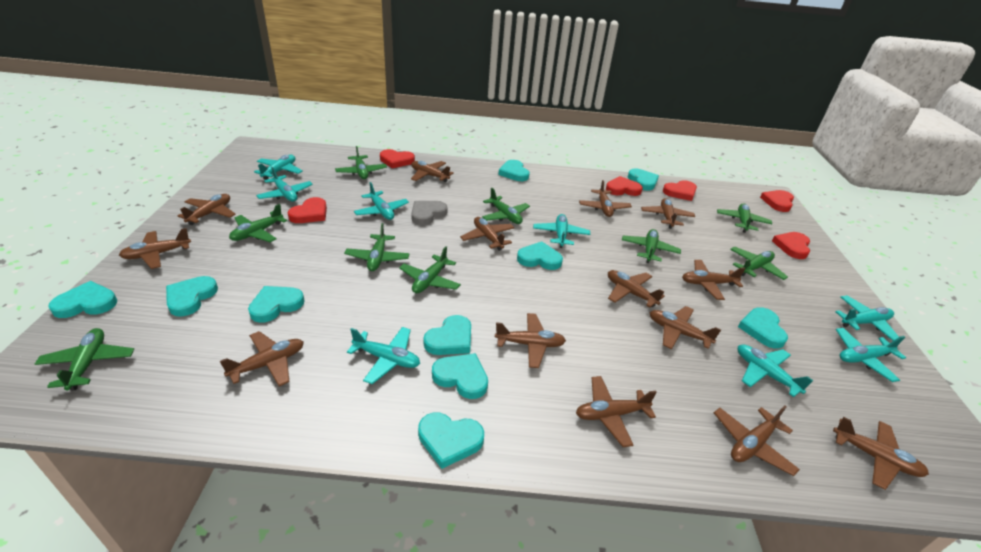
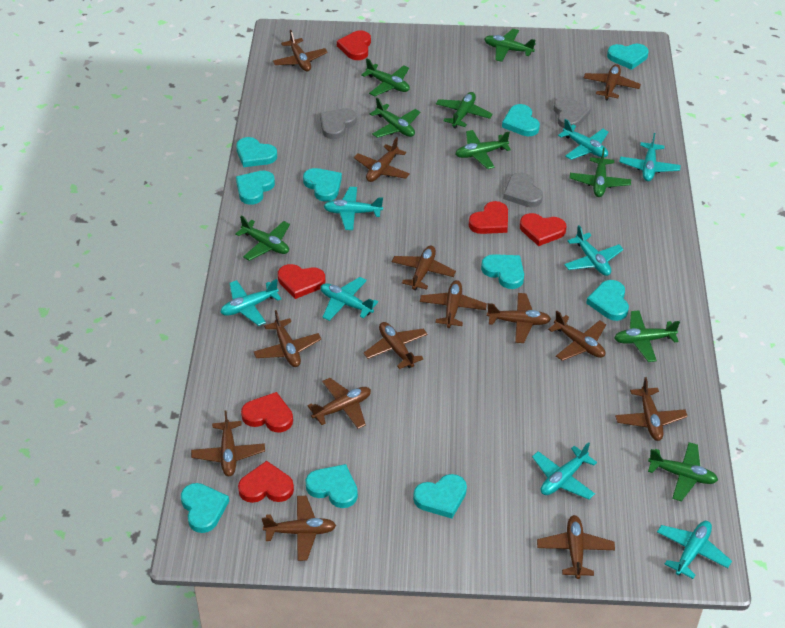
grey heart: [411,201,448,225] = 1 -> [320,108,357,139] [503,172,543,207] [554,97,591,128] = 3

